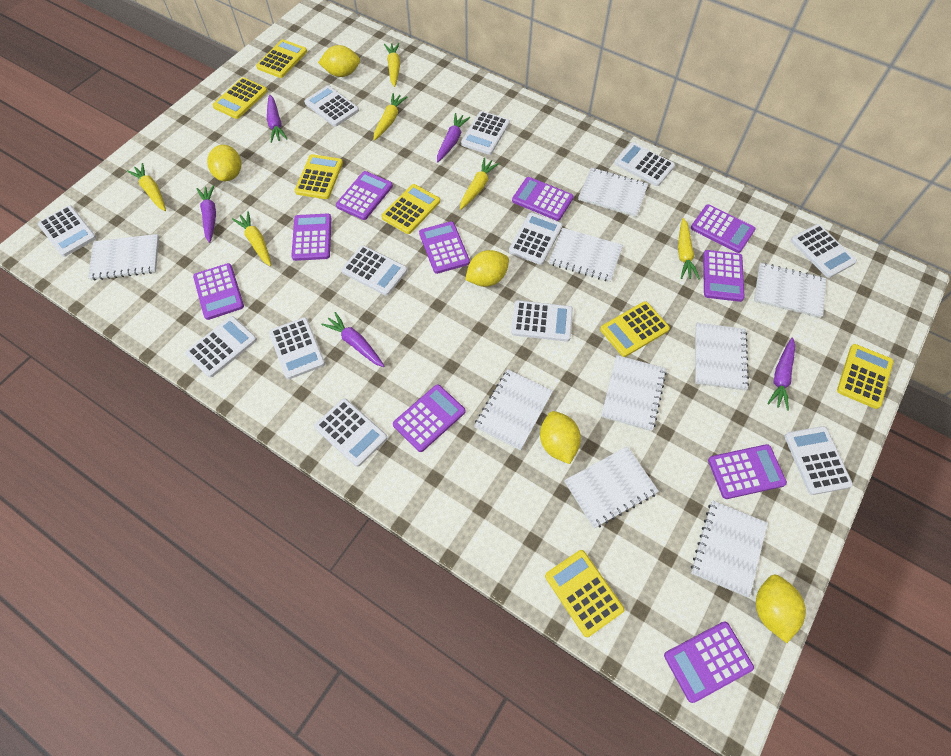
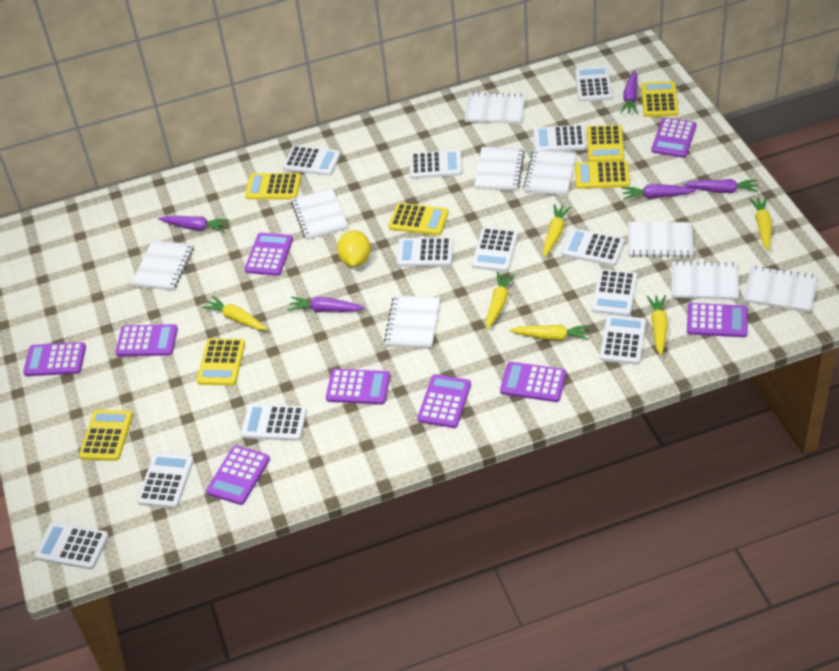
purple calculator: [193,263,244,320] [291,213,332,261] [336,171,393,220] [393,384,465,452] [419,221,470,274] [512,177,574,221] [664,622,754,703] [691,204,755,253] [703,250,745,302] [708,444,787,499] = 10 -> [23,342,86,376] [116,324,178,356] [206,445,270,505] [245,233,293,276] [326,369,390,404] [418,374,471,428] [500,362,566,402] [651,117,696,158] [687,303,748,337] = 9
yellow lemon: [207,145,241,181] [318,45,360,77] [465,250,509,287] [540,411,581,464] [756,574,806,643] = 5 -> [337,230,371,267] = 1

